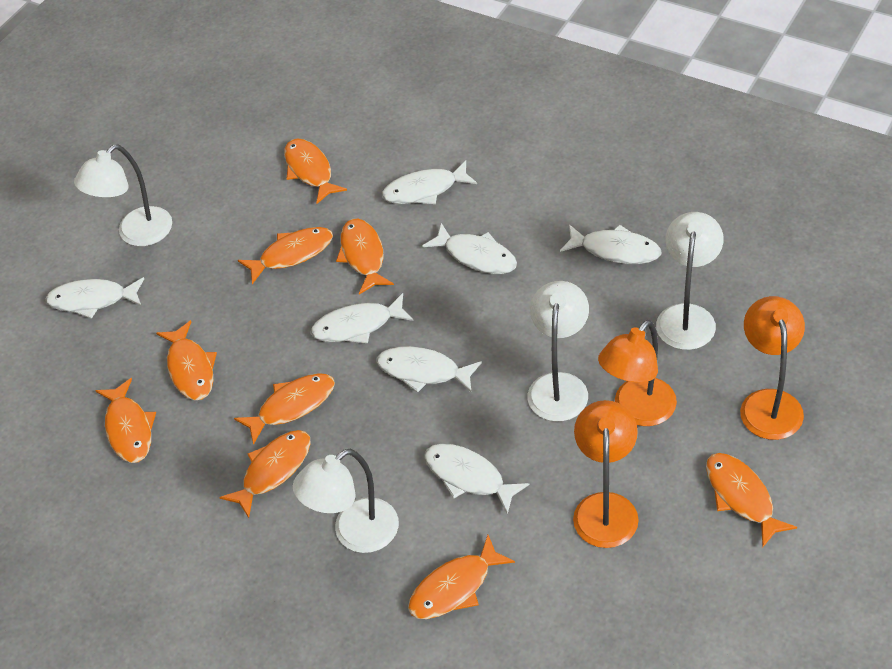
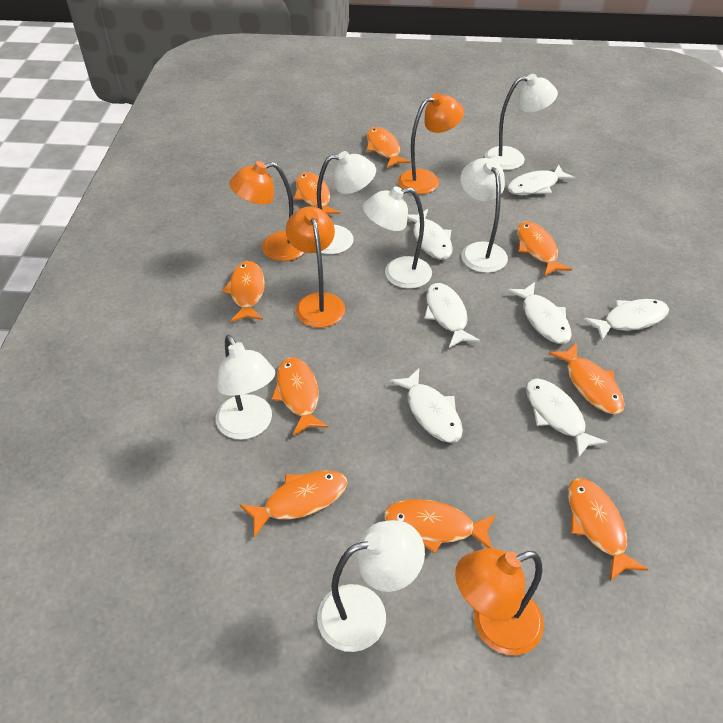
orange lamp: [573,400,639,548] [598,320,677,426] [740,296,805,440] = 3 -> [229,161,305,261] [286,206,345,328] [398,93,464,194] [455,548,544,655] = 4
white lamp: [74,144,172,246] [293,449,399,553] [528,281,589,421] [656,212,724,350] = 4 -> [216,335,275,440] [317,151,376,254] [317,520,425,652] [363,186,432,289] [461,158,508,273] [485,74,558,170] = 6

